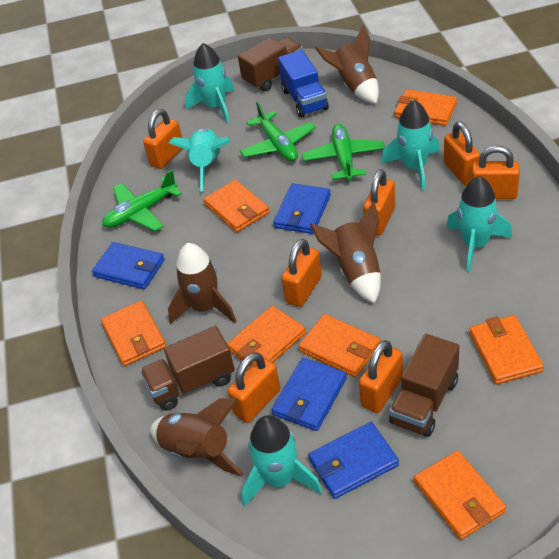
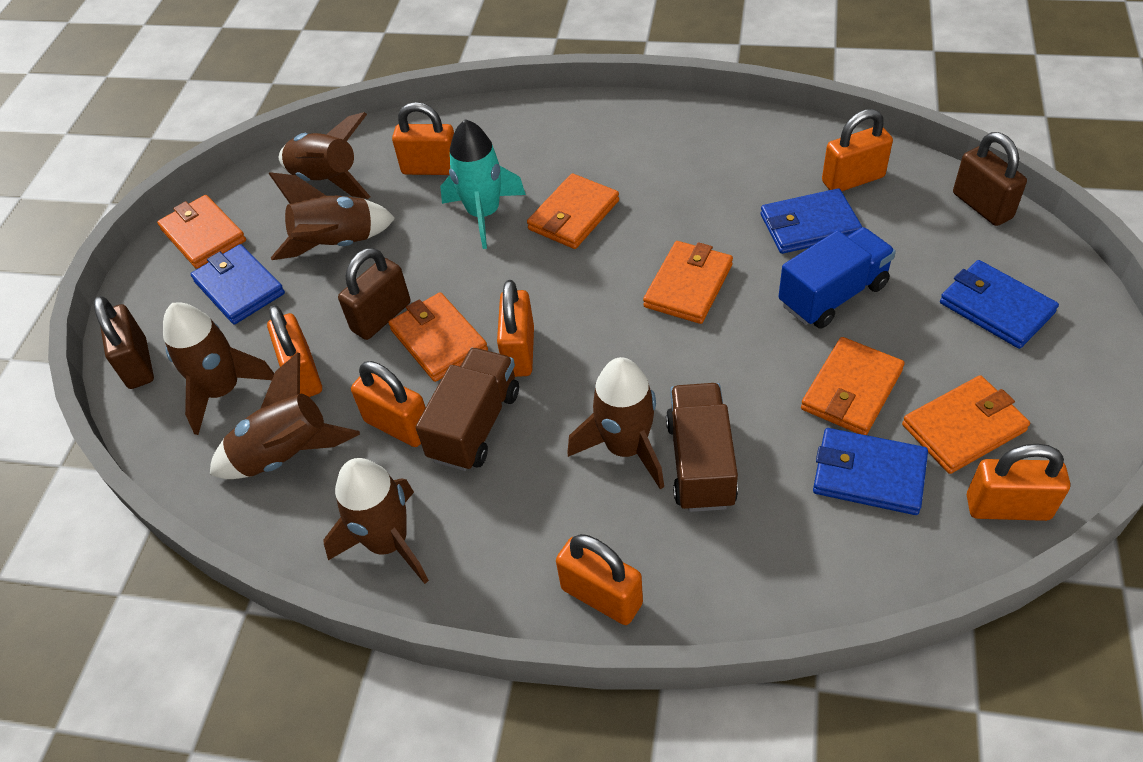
brown padlock: none = 0 -> [94,296,154,389] [338,248,410,340] [953,132,1027,226] = 3
brown rocket: [150,398,243,476] [168,243,236,324] [310,202,381,303] [315,25,379,104] = 4 -> [163,302,274,435] [210,353,360,479] [269,172,395,260] [279,112,370,199] [323,458,429,584] [567,357,664,490] = 6
brown truck: [140,326,235,411] [238,37,303,91] [389,334,459,437] = 3 -> [415,348,519,471] [666,383,738,512] = 2
green plane: [102,170,182,231] [240,101,316,161] [302,124,385,181] = 3 -> none = 0
orange wallet: [101,301,166,366] [203,180,269,232] [227,305,306,366] [299,314,380,377] [394,89,457,126] [414,450,506,540] [469,315,544,384] = 7 -> [157,195,246,269] [388,292,488,382] [527,173,619,249] [643,241,733,324] [801,337,904,435] [902,375,1030,474] = 6
turquoise rocket: [169,128,230,191] [185,43,234,123] [241,415,322,507] [381,100,440,190] [446,176,512,272] = 5 -> [440,119,526,249] = 1

